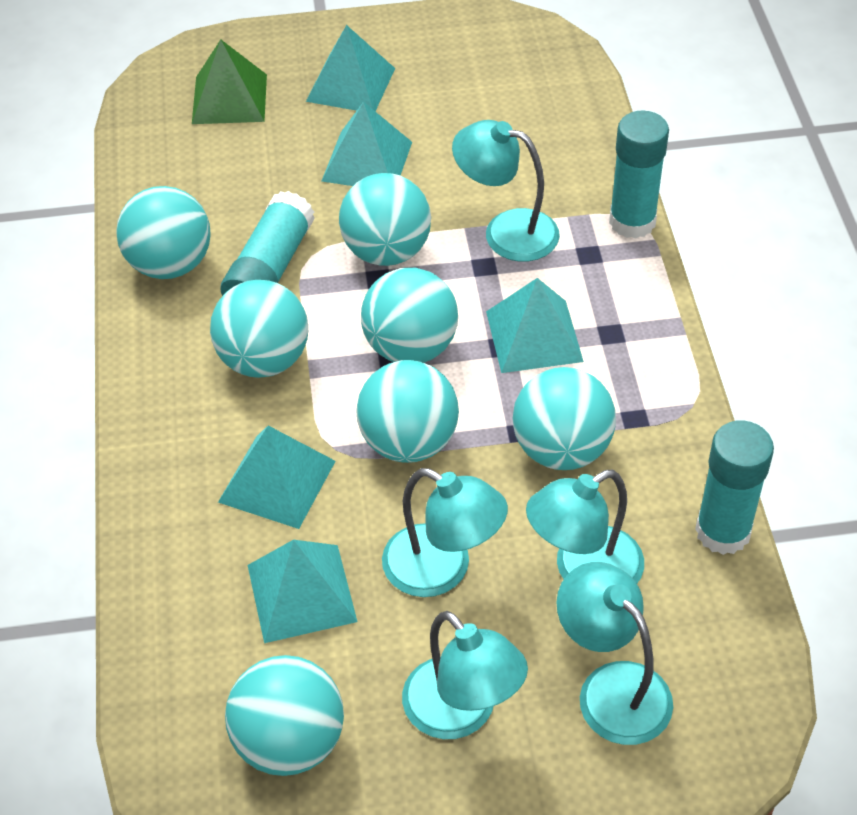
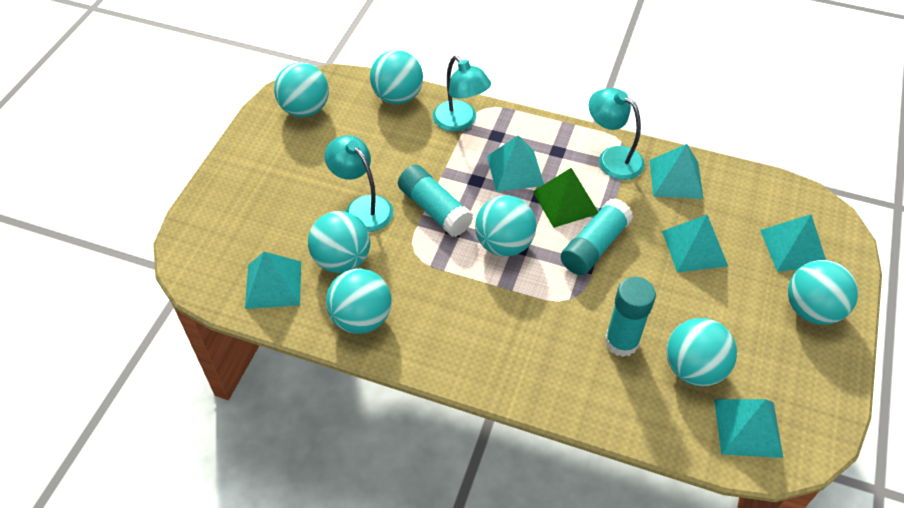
turquoise lamp: [382,468,508,597] [402,611,528,739] [452,120,560,262] [526,470,644,583] [557,562,673,745] = 5 -> [325,135,393,232] [433,56,491,131] [589,88,645,180] = 3
turquoise pyramid: [218,426,336,529] [248,540,358,643] [306,25,395,111] [322,102,412,186] [486,278,584,373] = 5 -> [245,252,301,309] [487,135,544,192] [650,144,703,199] [662,215,728,273] [714,399,783,458] [760,214,826,272] = 6

